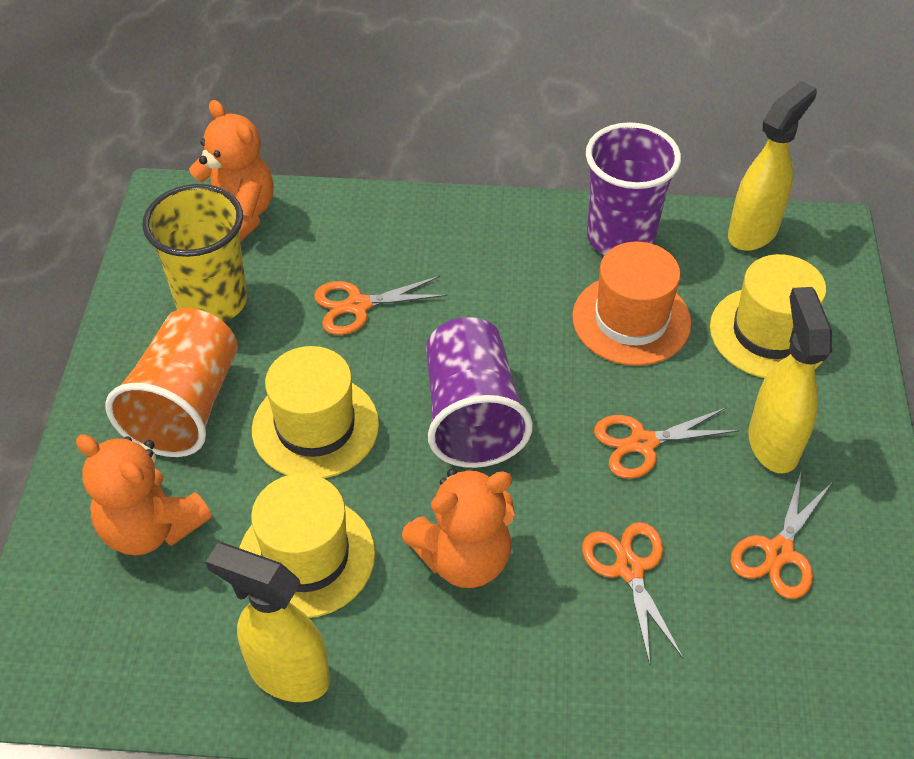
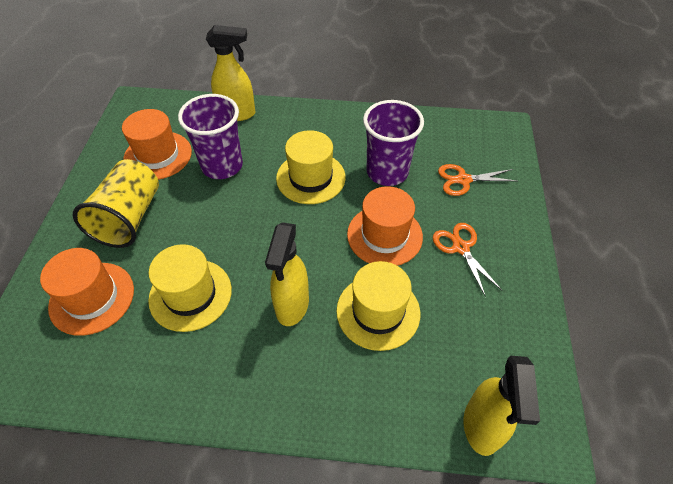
orange cup: [105,308,238,457] = 1 -> none = 0
orange hat: [572,242,691,366] = 1 -> [40,248,134,336] [122,109,192,180] [347,186,423,266] = 3
orange scissors: [314,276,448,335] [582,522,683,665] [594,407,740,479] [730,469,832,599] = 4 -> [433,223,502,297] [438,164,517,196] = 2
orange teddy bear: [76,434,212,555] [189,100,274,242] [402,468,515,588] = 3 -> none = 0

